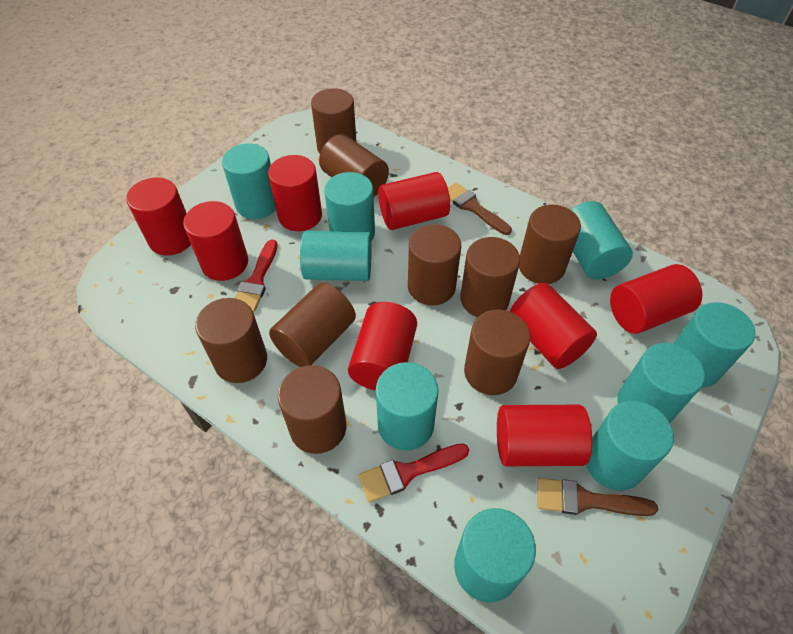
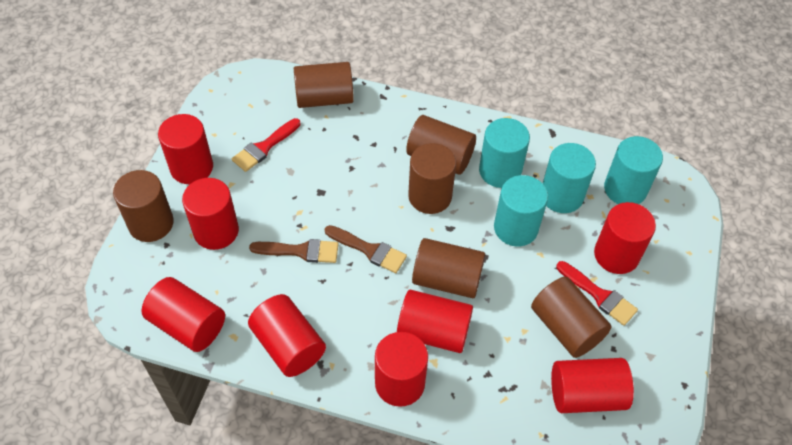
brown cylinder: [195,298,267,383] [269,283,356,367] [278,365,346,454] [311,88,357,153] [319,134,389,197] [408,224,461,305] [460,237,520,317] [464,310,530,395] [519,205,581,284] = 9 -> [113,170,174,242] [294,62,354,108] [406,115,476,175] [408,143,456,214] [412,238,485,298] [531,277,612,358] = 6
turquoise cylinder: [222,144,276,219] [300,231,371,281] [324,172,375,241] [376,362,439,451] [454,508,536,603] [571,201,633,280] [586,401,674,491] [617,343,705,423] [673,302,756,388] = 9 -> [479,118,530,188] [494,175,548,246] [543,143,596,213] [604,136,663,204] = 4

